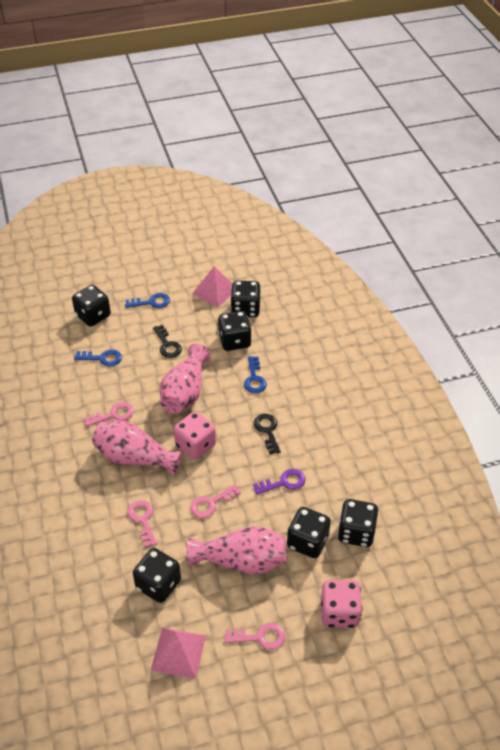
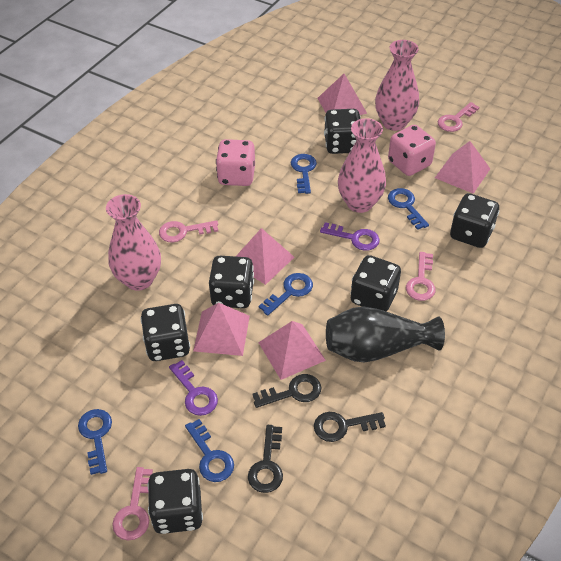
black key: [153,325,182,358] [254,414,281,454] = 2 -> [248,425,283,493] [252,374,321,408] [314,412,386,442] = 3
black vase: none = 0 -> [326,307,445,362] = 1
blue key: [74,350,122,366] [125,293,170,308] [244,356,267,393] = 3 -> [78,409,112,475] [185,419,234,482] [259,273,313,316] [291,154,317,194] [388,188,429,230] = 5
pink pyramid: [151,627,206,679] [192,266,233,307] = 2 -> [193,303,250,356] [236,228,294,285] [258,321,326,380] [317,74,367,115] [435,141,490,194] = 5
purple key: [253,469,305,495] = 1 -> [169,360,218,416] [320,222,380,251] = 2

